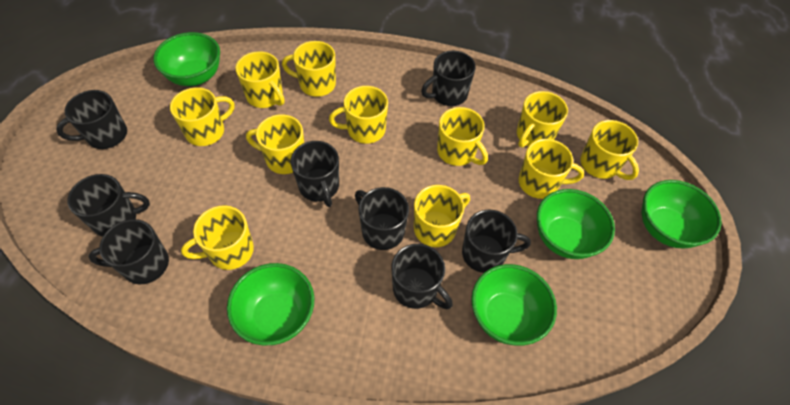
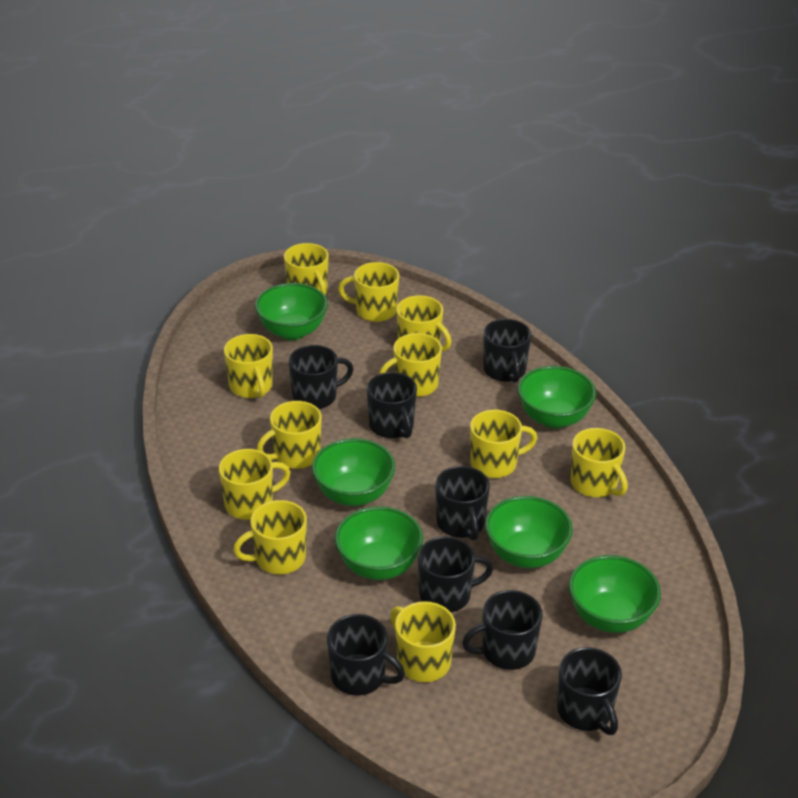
green bowl: [153,32,220,86] [227,263,314,346] [471,264,557,345] [537,189,615,259] [641,180,722,248] = 5 -> [255,283,328,340] [312,438,395,506] [335,506,423,580] [485,496,573,568] [518,366,596,428] [569,555,661,633] = 6

